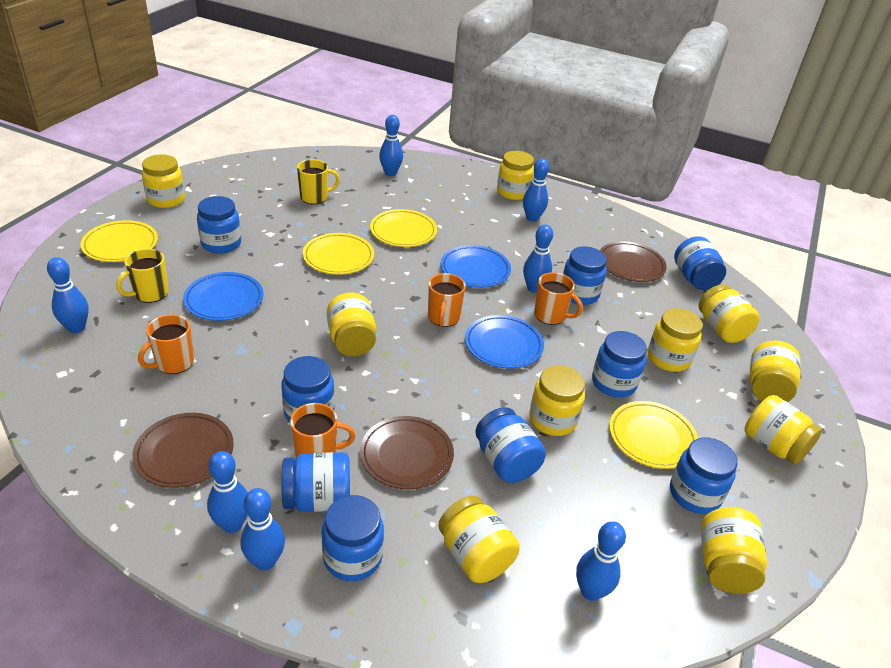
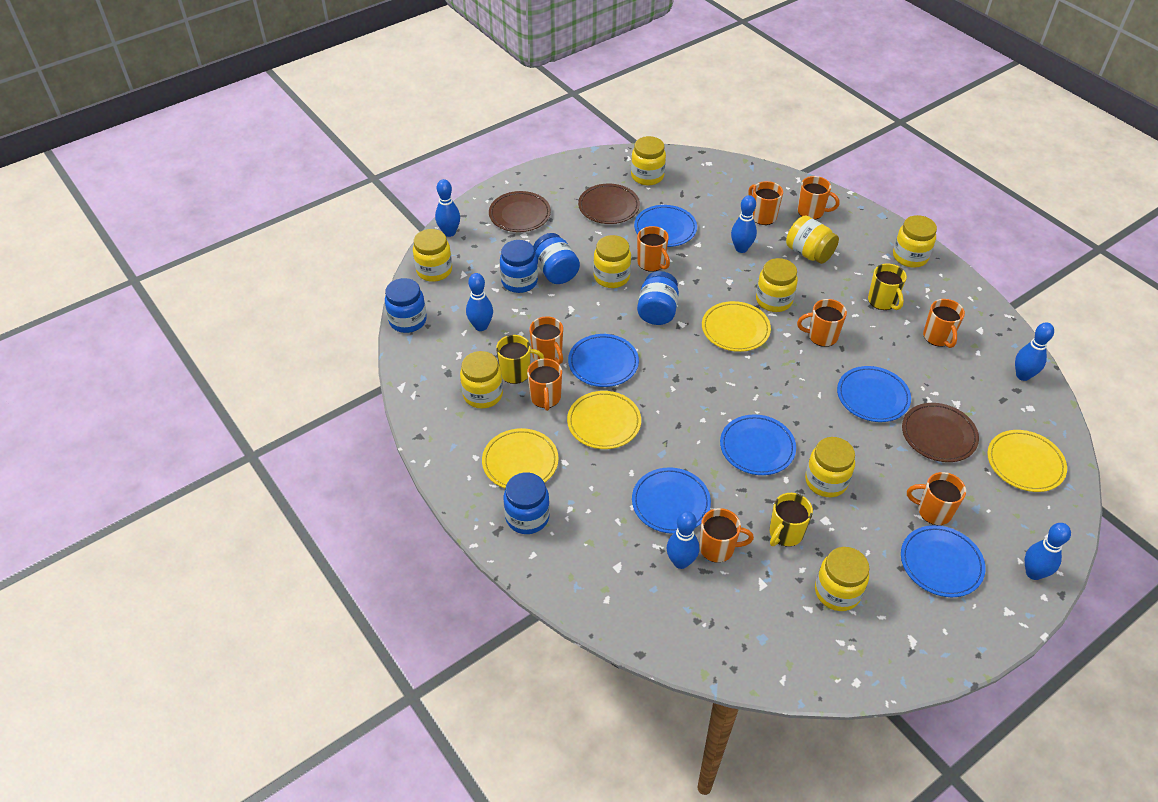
blue bowling pin: [47,257,89,333] [207,451,248,533] [240,488,285,570] [379,115,403,176] [523,159,549,222] [523,225,553,293] [576,521,626,601] = 7 -> [435,179,460,237] [466,273,493,331] [667,511,699,569] [731,195,757,253] [1015,322,1054,381] [1025,523,1071,580] = 6
blue jar: [197,196,241,254] [281,356,335,422] [282,452,350,512] [322,495,384,581] [475,407,546,483] [563,246,607,305] [592,331,647,397] [670,438,738,514] [674,236,726,290] = 9 -> [385,278,427,333] [500,240,538,293] [503,472,550,534] [533,233,580,284] [637,271,679,325] = 5
blue plate: [183,272,264,321] [441,245,511,288] [465,315,544,369] = 3 -> [568,334,639,387] [632,467,711,534] [634,205,697,247] [720,414,796,475] [837,366,911,422] [901,525,985,597] = 6
orange mug: [138,314,194,374] [290,403,355,457] [428,273,466,327] [534,272,583,325] = 4 -> [527,358,562,411] [529,317,563,364] [637,226,670,272] [699,508,754,563] [748,181,783,225] [797,299,847,347] [798,176,840,220] [907,472,966,525] [923,299,965,348] = 9
yellow jar: [142,154,185,208] [327,292,376,356] [438,496,520,583] [497,151,534,200] [529,365,585,436] [648,308,703,372] [699,284,760,343] [701,507,767,594] [745,395,822,465] [749,340,801,402] = 10 -> [413,229,452,282] [460,351,503,409] [593,235,631,288] [631,136,666,185] [756,258,798,312] [786,215,839,264] [805,437,855,497] [815,547,869,611] [893,215,937,268] = 9
yellow mug: [116,249,169,303] [297,160,340,204] = 2 -> [496,335,544,384] [770,493,813,547] [868,264,907,310] = 3

